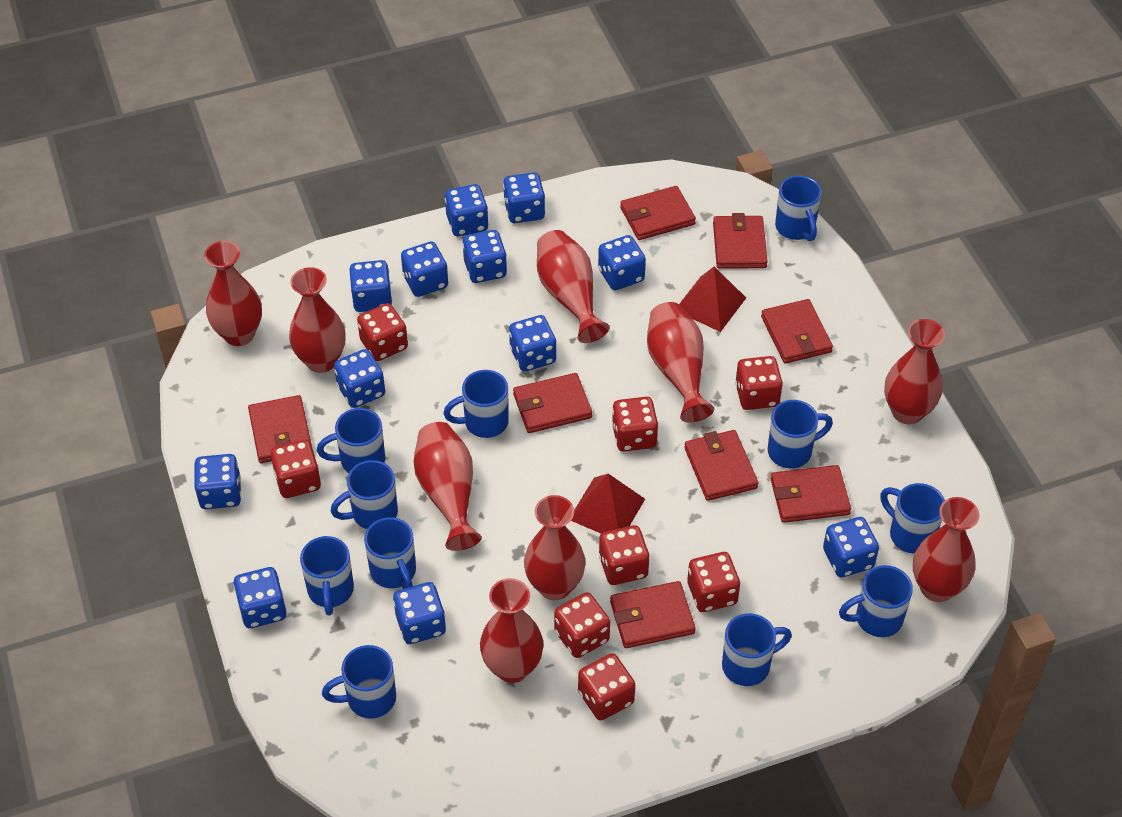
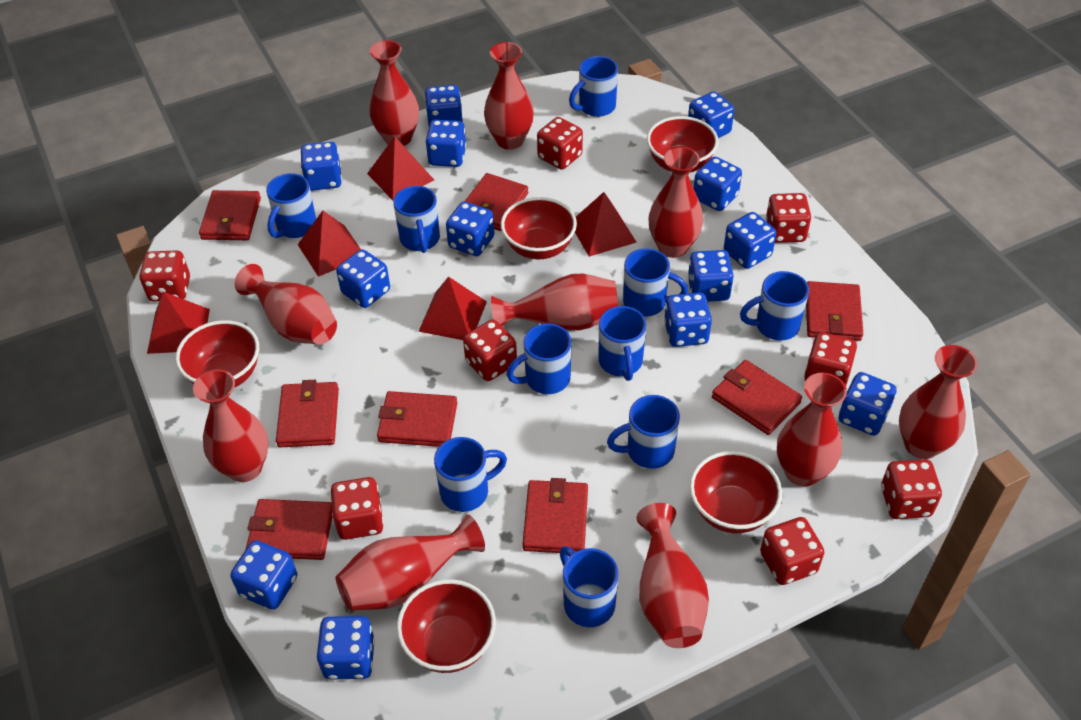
blue dice: [194,454,241,509] [234,567,286,628] [334,349,385,408] [349,260,392,312] [393,582,446,644] [401,241,448,297] [445,184,488,237] [463,230,507,283] [503,172,545,223] [509,315,556,372] [598,235,646,290] [823,517,879,577] = 12 -> [230,540,297,610] [301,141,342,191] [317,616,375,679] [336,249,390,308] [425,85,463,126] [426,120,466,167] [446,202,494,256] [664,292,712,347] [688,91,734,138] [688,250,734,302] [694,157,742,211] [724,212,777,269] [839,372,897,436] = 13
blue mug: [300,536,354,615] [317,408,385,473] [322,645,396,719] [330,460,398,529] [364,517,416,589] [443,370,509,438] [722,613,792,686] [768,400,833,468] [775,176,822,241] [839,565,913,637] [880,483,945,554] = 11 -> [266,173,316,238] [393,186,440,253] [434,437,507,512] [506,323,572,394] [560,546,619,627] [569,56,618,117] [599,306,647,381] [607,395,680,469] [623,248,688,317] [740,271,809,340] = 10
red bowl: none = 0 -> [176,320,259,388] [397,579,496,673] [501,197,577,259] [647,116,719,172] [690,451,782,534] = 5
red pyramid: [571,474,645,533] [679,267,746,332] = 2 -> [147,292,210,354] [298,211,361,277] [367,136,434,201] [418,276,487,340] [575,192,637,257] = 5
red vase: [204,241,262,346] [289,267,346,373] [414,422,482,551] [480,578,544,683] [524,495,586,600] [537,230,609,343] [647,302,714,422] [884,319,945,424] [913,497,979,602] = 9 -> [193,369,269,482] [235,264,337,345] [336,514,485,611] [369,40,419,146] [484,42,534,150] [491,274,618,330] [637,503,709,648] [648,147,703,258] [777,373,847,487] [899,345,978,459] = 10

